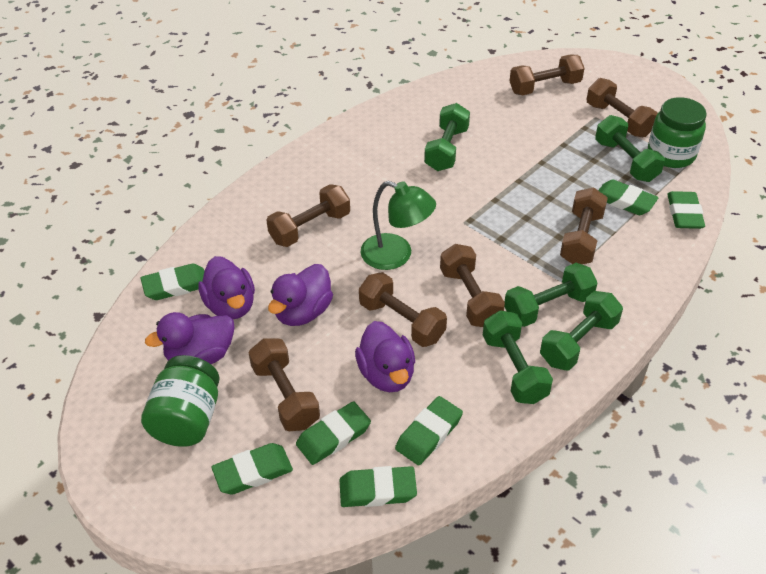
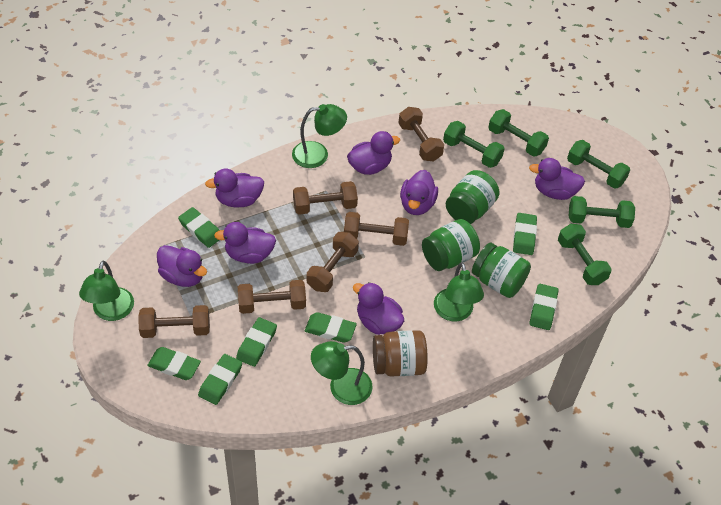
brown dumbbell: [249,339,320,431] [266,184,350,247] [359,272,447,347] [440,244,505,327] [510,54,585,95] [560,187,608,264] [586,78,658,137] = 7 -> [138,305,210,338] [238,280,306,314] [293,181,358,215] [307,232,359,292] [344,212,409,246] [398,107,444,161] = 6
brown jar: none = 0 -> [373,330,428,377] = 1
green jar: [141,355,220,447] [648,97,707,168] = 2 -> [422,219,480,271] [446,170,500,224] [472,243,531,298] = 3
green lamp: [361,181,436,270] = 1 -> [79,261,134,321] [292,104,347,168] [311,341,372,405] [434,262,484,321] = 4
purple duck: [145,312,234,364] [198,256,255,319] [268,264,333,326] [355,321,415,392] = 4 -> [157,245,207,287] [205,169,264,208] [214,222,276,264] [347,131,400,175] [353,282,404,335] [400,170,438,215] [529,158,585,200] = 7

